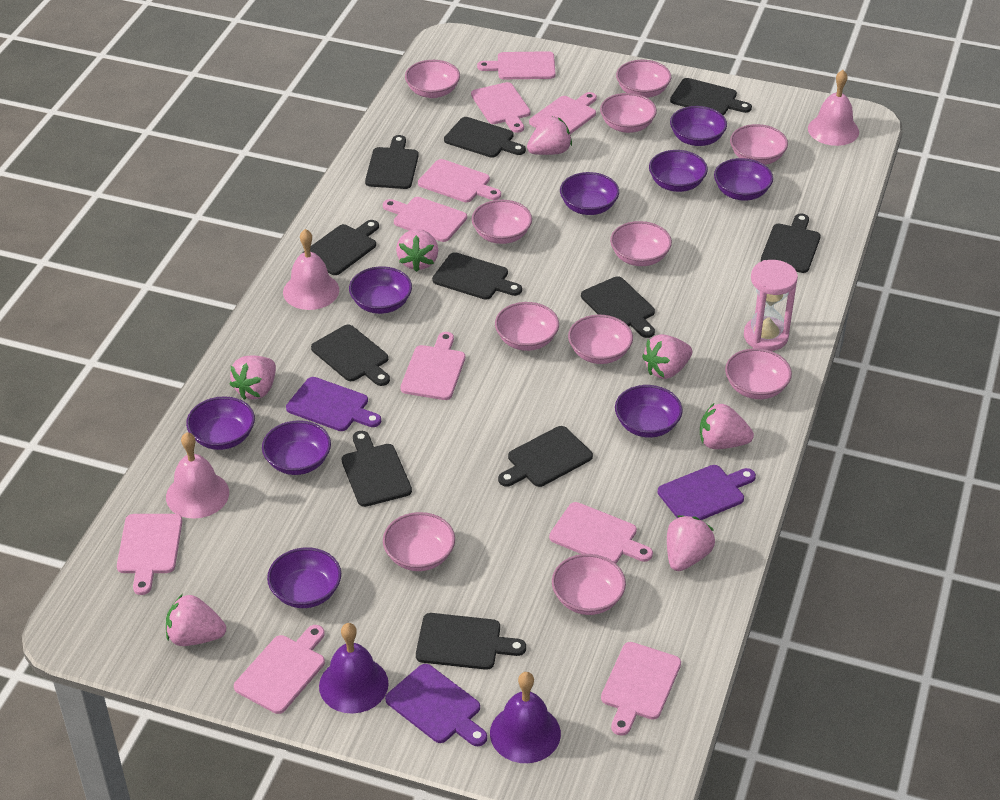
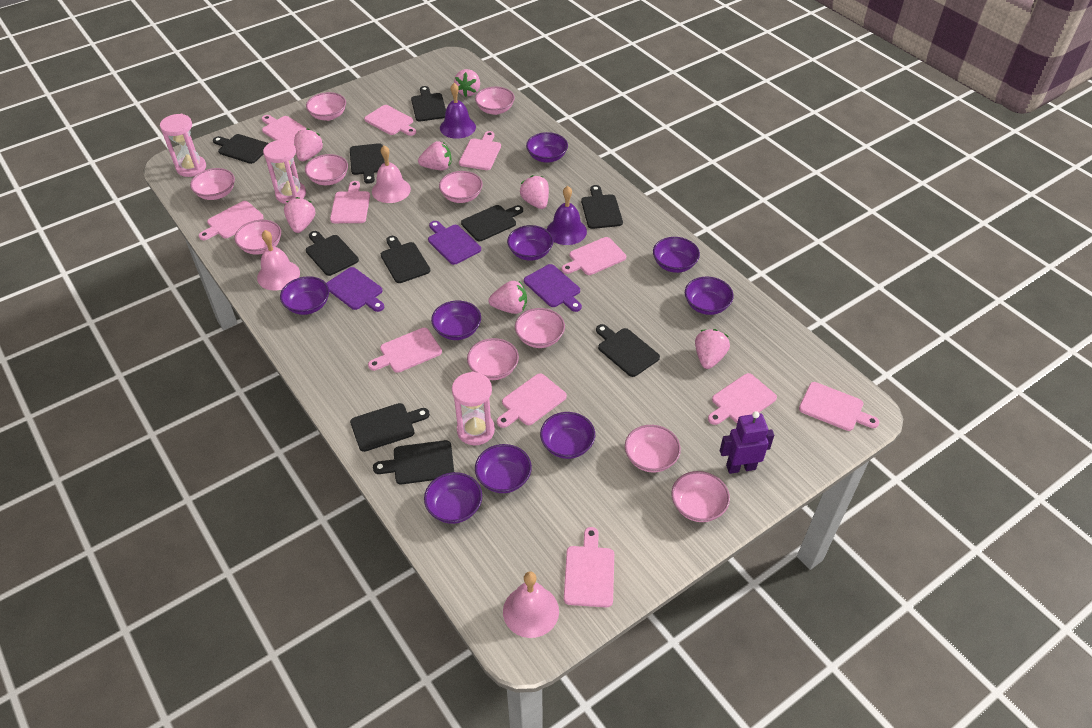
black cutting board: [303,220,379,275] [311,325,390,386] [342,431,412,507] [365,135,419,189] [416,613,526,670] [432,252,522,300] [444,117,526,158] [498,426,593,487] [581,276,655,338] [670,78,752,115] [761,213,821,273] = 11 -> [213,134,269,164] [306,231,359,276] [350,143,385,184] [350,403,430,452] [373,440,454,484] [381,236,430,283] [411,86,446,121] [461,205,523,241] [581,185,623,229] [596,324,660,377] = 10
pink bowl: [383,512,455,571] [405,60,460,98] [472,200,532,244] [495,302,559,351] [552,554,626,615] [568,315,633,364] [600,93,657,133] [610,221,672,266] [616,60,671,98] [725,348,792,399] [730,124,788,165] = 11 -> [190,168,235,200] [235,220,281,255] [305,154,348,185] [306,92,346,121] [439,171,483,203] [467,338,519,380] [475,87,515,115] [515,308,565,348] [625,425,681,473] [671,471,730,522] = 10
pink cutting board: [117,514,183,595] [234,625,325,714] [383,197,467,242] [401,332,465,400] [418,159,501,202] [471,82,531,133] [477,51,555,79] [529,92,597,134] [549,502,653,563] [601,642,681,736] = 10 -> [199,201,264,240] [262,115,306,144] [330,181,370,223] [364,105,416,136] [368,328,442,373] [459,131,501,170] [497,373,567,428] [562,237,626,275] [564,527,614,608] [708,373,777,425] [799,382,879,431] = 11
pink hourglass: [744,260,798,351] = 1 -> [160,114,206,177] [263,140,306,204] [452,372,495,445] = 3
purple robot: none = 0 -> [720,411,774,474] = 1

